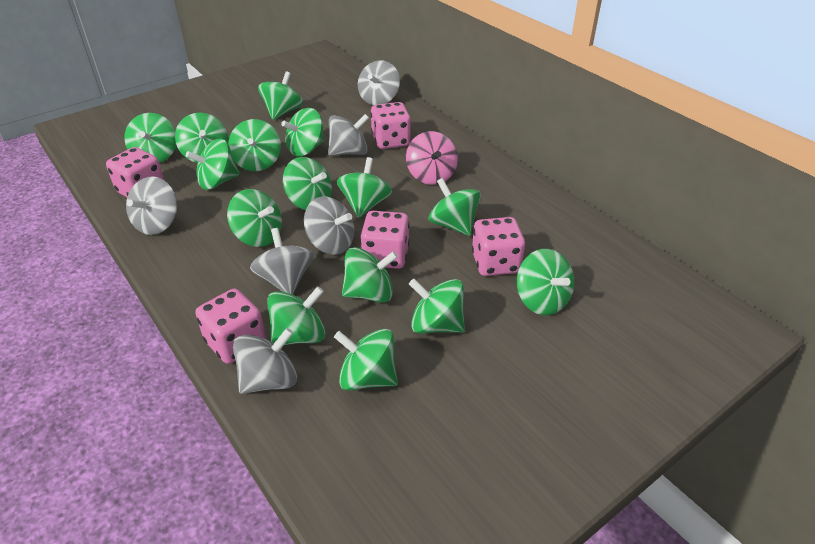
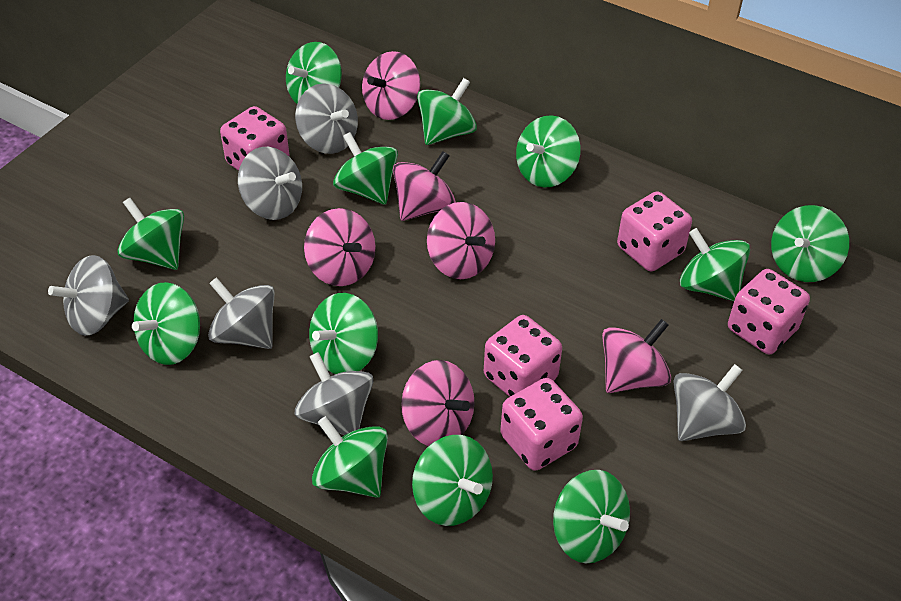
green spinning top: [125,113,176,163] [175,113,228,163] [186,139,240,190] [227,189,282,247] [229,119,281,171] [258,71,303,120] [267,286,325,345] [281,108,324,157] [283,157,332,210] [334,329,398,391] [337,157,392,218] [342,247,398,303] [409,279,465,334] [429,178,481,236] [517,249,574,315] = 15 -> [117,198,184,270] [132,282,200,365] [286,42,342,104] [309,293,378,374] [312,416,388,498] [333,132,398,205] [412,435,493,526] [417,78,477,145] [516,115,581,187] [553,470,630,563] [680,228,750,301] [771,205,849,282] = 12
pink spinning top: [406,131,458,185] = 1 -> [304,208,376,286] [362,51,420,120] [393,151,456,221] [401,360,474,446] [427,202,495,279] [602,319,671,393] = 6

